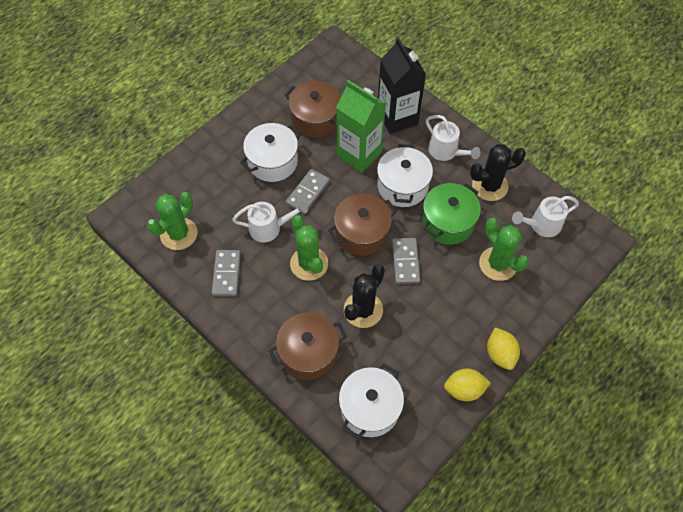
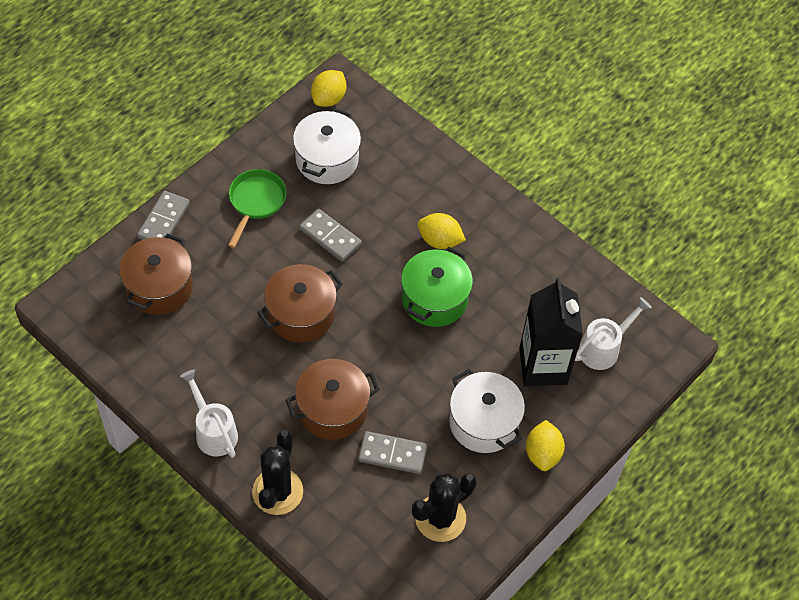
green cactus: [147,192,198,250] [290,215,328,281] [479,218,529,281] = 3 -> none = 0
green carton: [336,80,386,173] = 1 -> none = 0
green pan: none = 0 -> [228,169,287,248] = 1
white pot: [240,123,301,182] [339,364,404,439] [377,144,433,207] = 3 -> [293,108,361,184] [449,369,525,453] = 2
white watering can: [232,201,308,242] [426,115,481,161] [512,196,579,237] = 3 -> [180,369,238,458] [575,297,652,370] = 2
yellow lemon: [444,369,491,401] [487,327,520,370] = 2 -> [311,70,347,107] [418,213,466,249] [526,420,565,471] = 3

